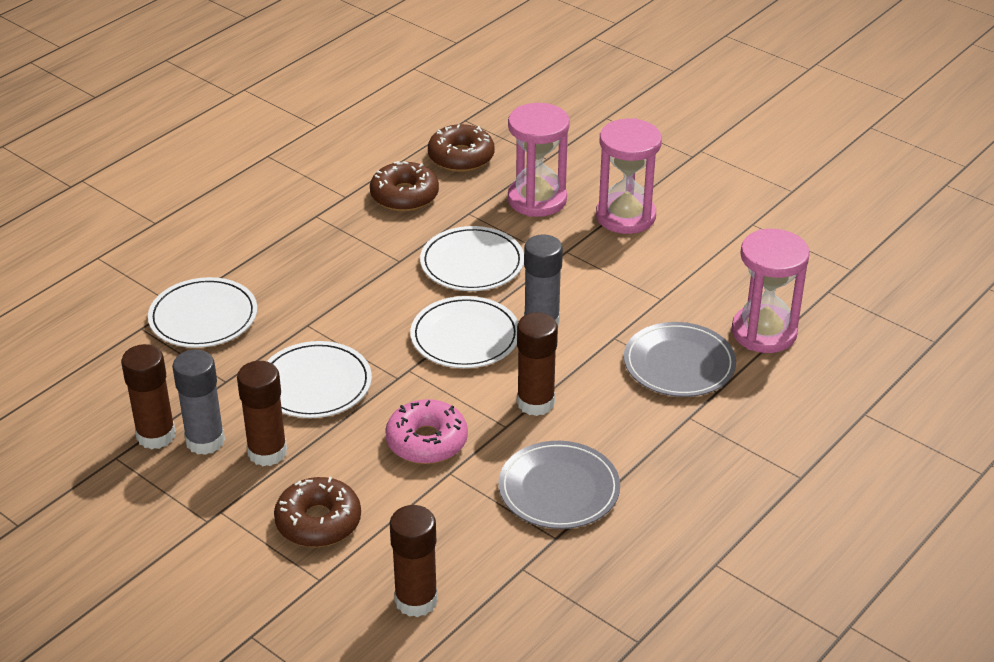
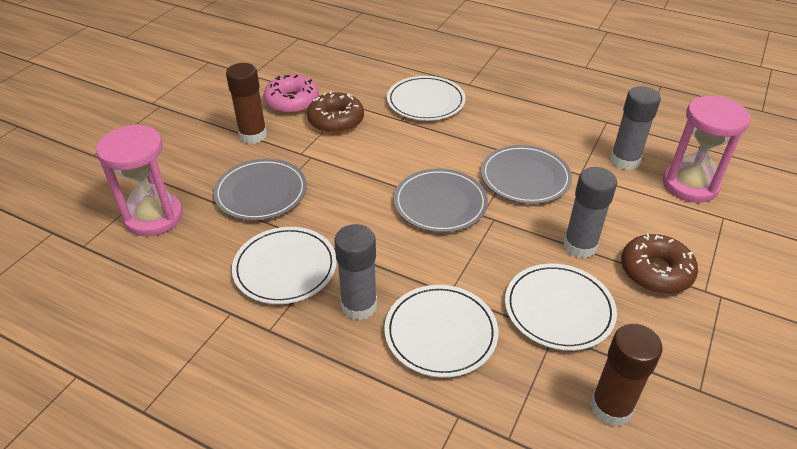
brown donut: [274,477,361,547] [370,161,439,211] [428,124,495,172] = 3 -> [307,91,364,133] [621,233,698,294] = 2
brown glue stick: [121,344,176,449] [237,361,287,466] [390,505,438,617] [517,313,558,416] = 4 -> [226,63,267,144] [590,324,662,426] = 2
grey glue stick: [172,350,225,455] [524,234,563,326] = 2 -> [334,224,377,320] [563,167,617,258] [610,86,661,170] = 3
grey plate: [498,441,620,529] [624,322,736,397] = 2 -> [213,159,307,220] [394,168,488,232] [481,145,572,204] = 3
pink hourglass: [508,103,570,217] [596,118,662,234] [732,229,810,353] = 3 -> [96,124,183,236] [663,96,751,203] = 2

